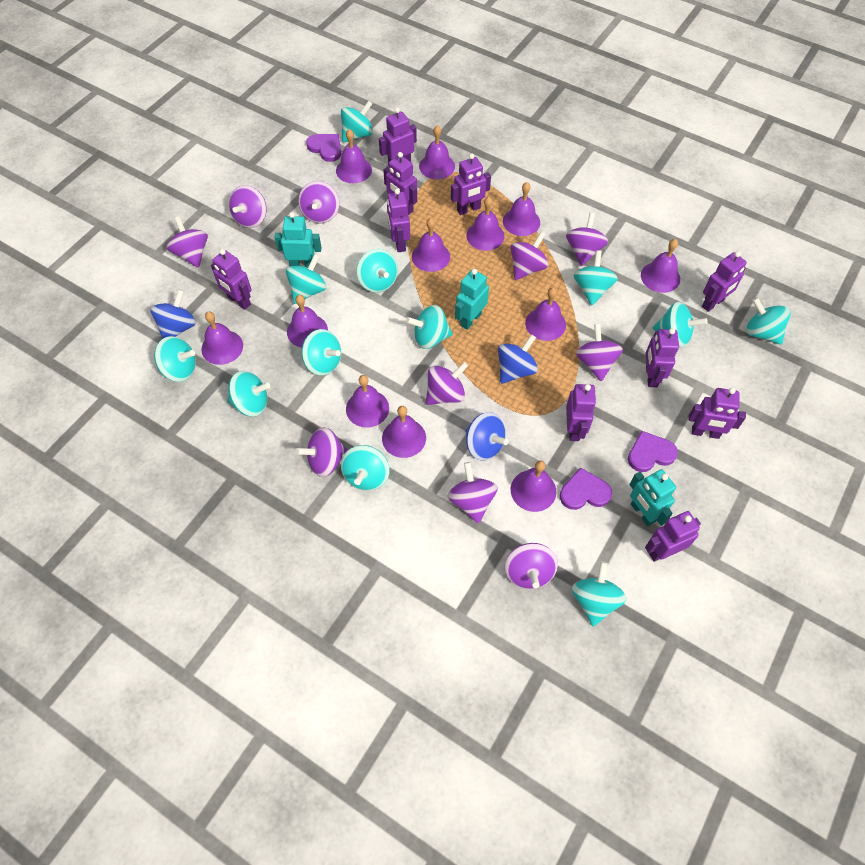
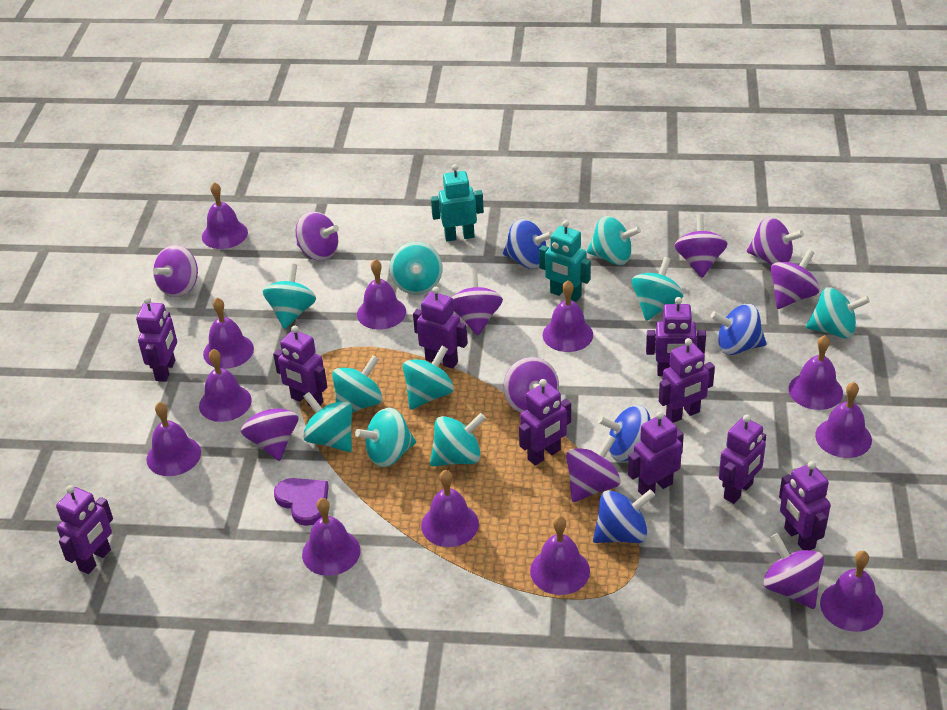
blue spinning top: [150,289,196,339] [465,412,508,460] [498,334,538,384] = 3 -> [503,219,553,269] [593,489,655,543] [598,405,651,461] [710,304,767,355] = 4
purple heart: [306,134,341,162] [560,467,612,510] [628,431,678,472] = 3 -> [274,478,329,526] = 1
turquoise robot: [275,212,322,268] [455,269,489,330] [629,469,676,526] = 3 -> [431,164,484,242] [539,220,591,302] = 2
turquoise spinning top: [154,336,196,382] [227,371,270,417] [286,254,326,304] [302,329,341,376] [341,100,373,142] [341,445,389,491] [357,249,398,293] [406,305,453,349] [572,561,627,626] [574,250,618,305] [653,302,708,347] [746,297,791,345] = 12 -> [263,264,316,329] [303,392,352,452] [332,355,383,413] [355,408,416,467] [390,242,443,295] [403,346,454,410] [430,413,486,466] [587,216,641,265] [631,257,683,321] [806,287,870,339] = 10

